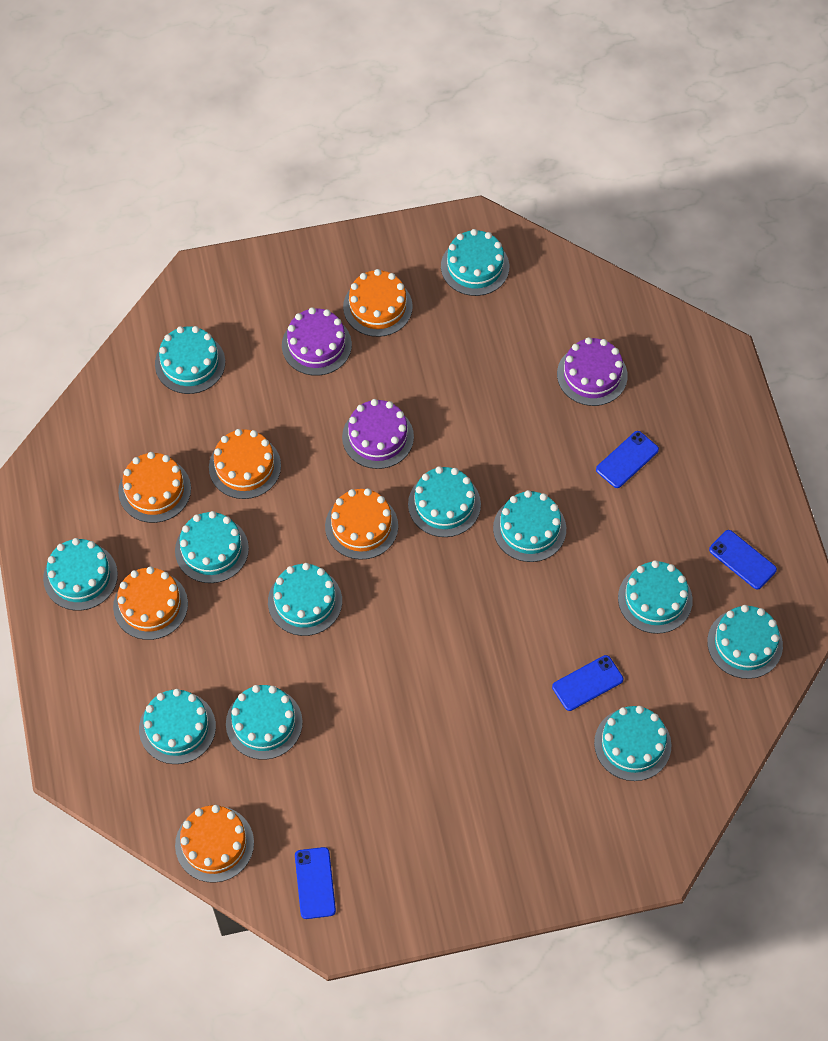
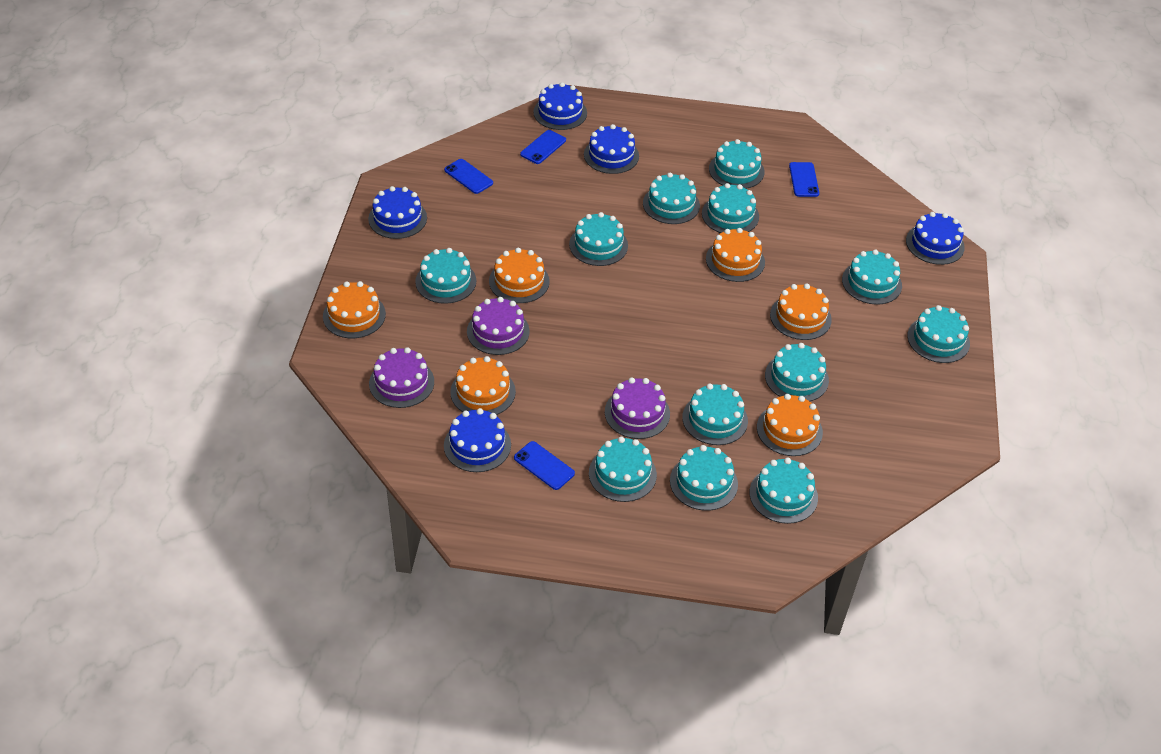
blue cake: none = 0 -> [368,186,427,239] [444,408,511,472] [533,82,587,130] [584,124,639,174] [906,212,965,265] = 5

